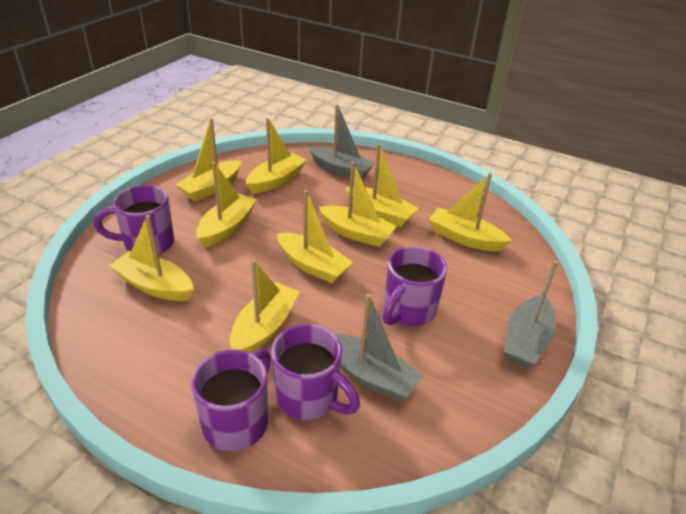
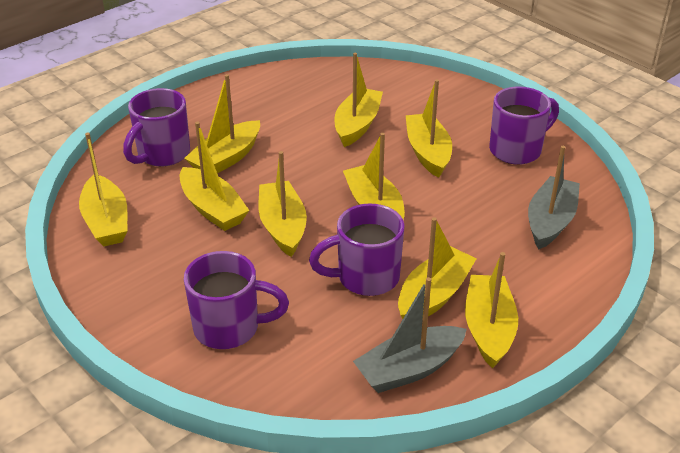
grey boat: [309,104,375,179] [335,294,424,401] [504,260,558,368] = 3 -> [353,277,467,393] [528,146,580,249] = 2

